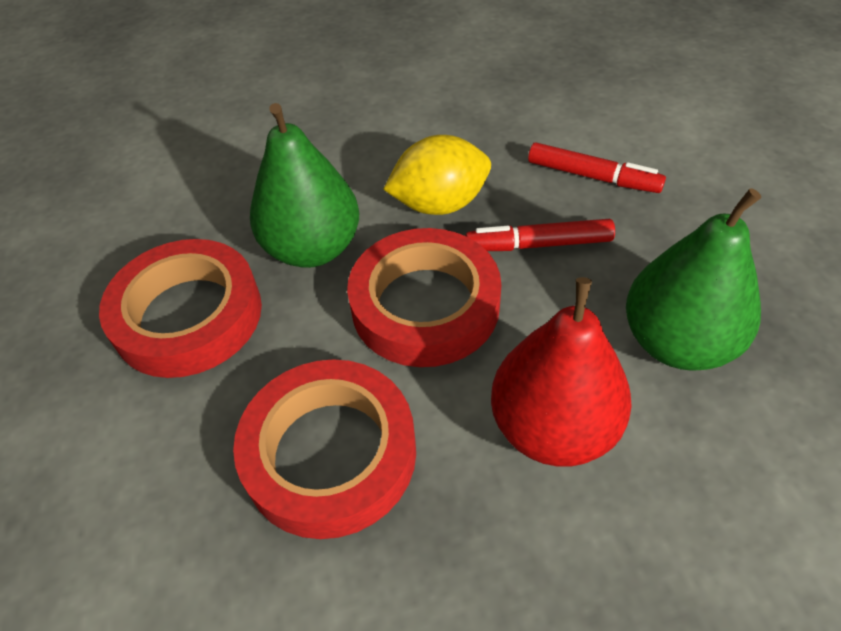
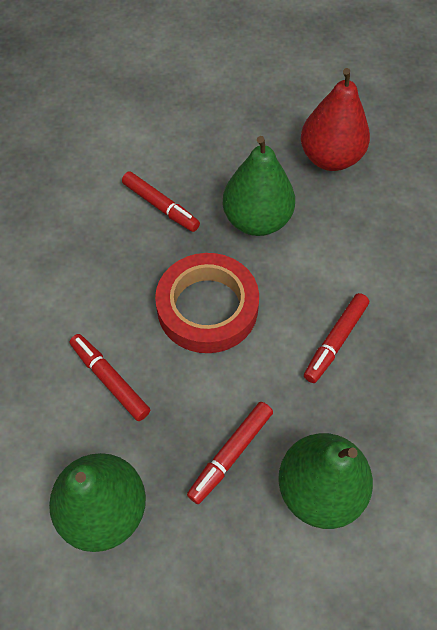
green pear: [250,103,359,268] [626,188,761,371] = 2 -> [49,453,146,552] [223,136,295,236] [278,433,373,529] = 3
red marker: [465,219,615,251] [528,143,666,193] = 2 -> [69,334,150,421] [122,171,200,232] [187,402,273,504] [304,293,369,383] = 4
red tape: [99,239,262,378] [233,359,416,539] [347,228,501,367] = 3 -> [155,253,259,353] = 1
yellow lemon: [383,135,491,215] = 1 -> none = 0

